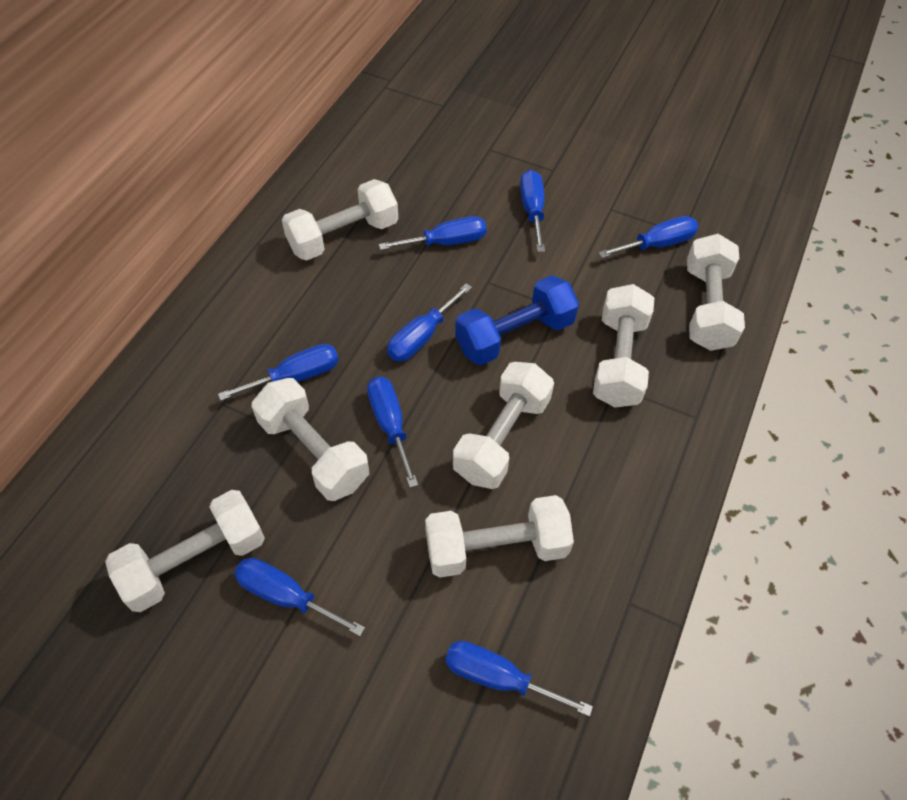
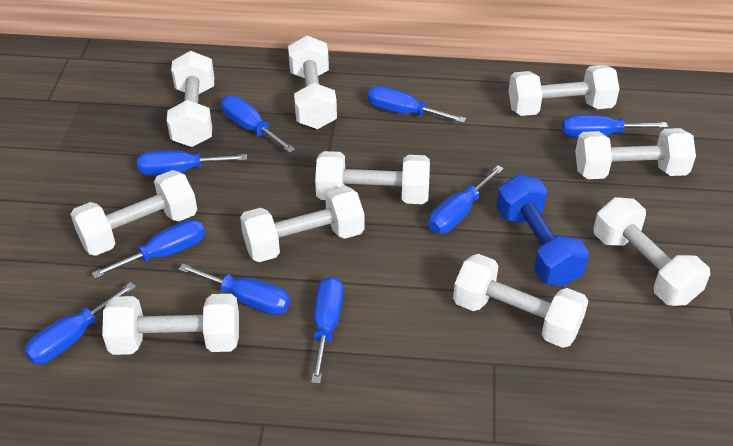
blue screwdriver: [218,344,339,401] [234,558,365,636] [367,377,418,488] [379,216,487,250] [387,283,472,362] [445,641,593,717] [520,170,545,252] [598,216,699,258] = 8 -> [24,282,136,364] [92,219,205,279] [137,150,247,176] [178,264,290,315] [221,95,295,153] [311,277,344,384] [368,86,466,123] [429,165,504,234] [562,115,668,138] = 9
white dumbbell: [105,490,265,612] [252,378,369,501] [282,179,398,260] [425,495,574,578] [453,362,554,489] [593,284,654,408] [687,234,745,351] = 7 -> [71,170,197,256] [102,294,239,355] [167,51,214,147] [240,186,364,262] [288,36,337,129] [315,151,430,204] [453,254,588,348] [508,65,620,116] [575,128,696,179] [594,197,710,306] = 10

